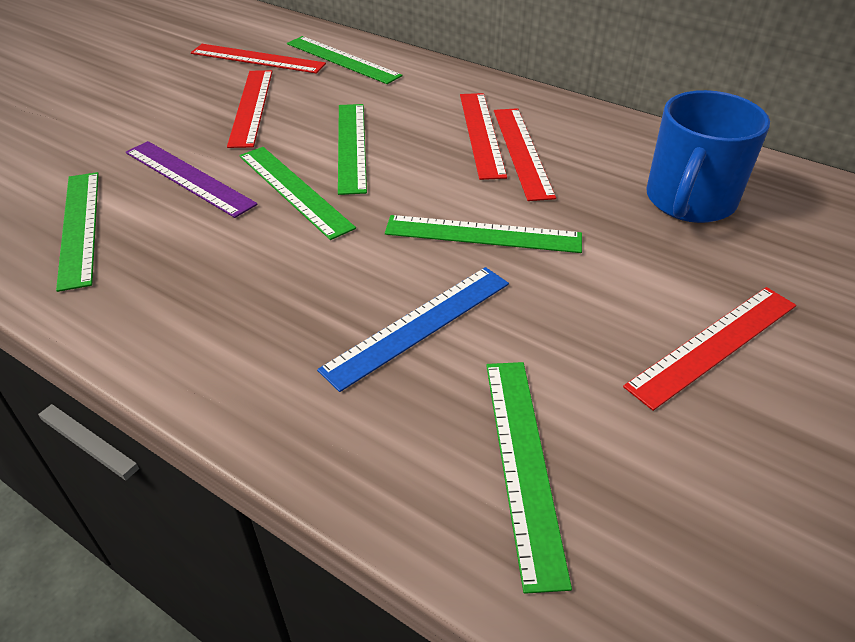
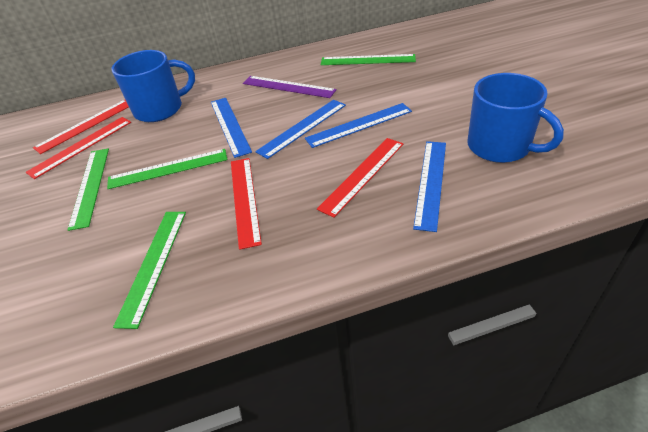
blue mug: [647,90,770,223] = 1 -> [112,50,195,122] [468,73,564,163] = 2
blue ruler: [317,267,509,392] = 1 -> [211,98,252,158] [255,100,346,159] [305,103,412,148] [413,141,446,232] = 4
green ruler: [56,172,99,292] [239,147,356,240] [287,36,402,84] [338,104,367,195] [385,215,582,253] [486,362,572,594] = 6 -> [68,149,109,231] [107,149,228,189] [113,212,186,329] [321,54,416,65] = 4
red ruler: [191,44,326,74] [227,70,272,148] [460,93,507,180] [494,108,556,201] [623,287,796,411] = 5 -> [26,117,131,179] [33,100,129,154] [231,158,262,250] [317,138,404,218] = 4

